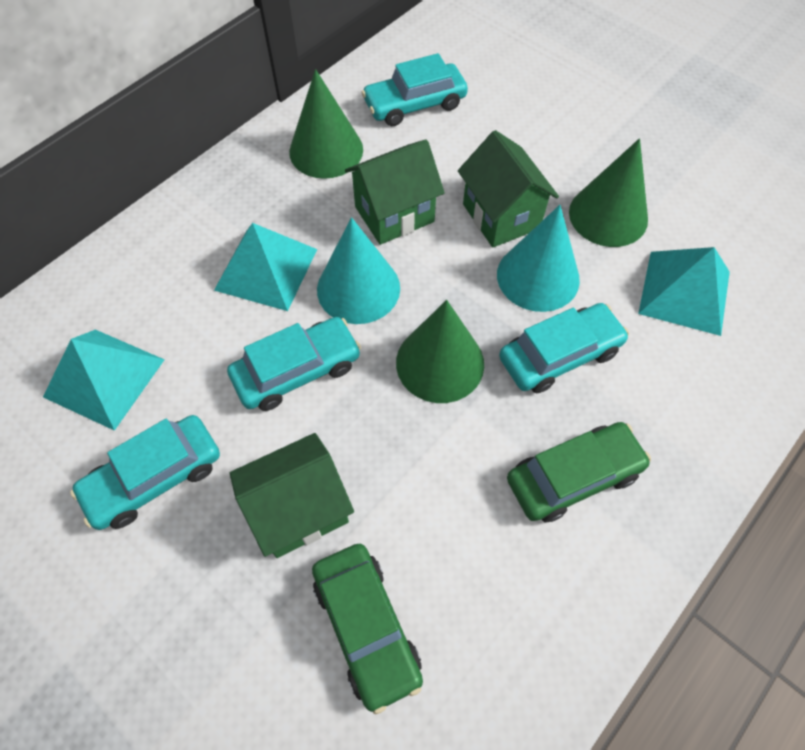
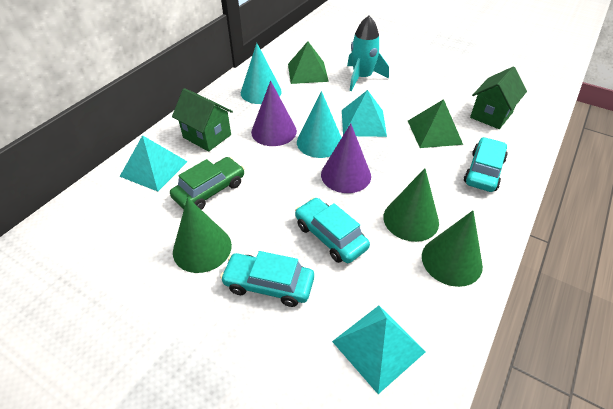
green car: [312,544,423,714] [507,422,651,523] = 2 -> [170,157,245,210] = 1
green house: [230,433,354,558] [345,139,445,245] [458,130,559,248] = 3 -> [172,88,233,152] [470,67,527,129] = 2
green pyramid: none = 0 -> [288,41,329,84] [408,99,463,148] = 2
purple cone: none = 0 -> [251,81,297,146] [321,123,371,193] = 2
turquoise car: [70,415,220,530] [227,317,361,411] [361,53,468,126] [499,303,629,393] = 4 -> [220,251,314,307] [295,198,370,263] [464,137,508,192] = 3
turquoise rocket: none = 0 -> [347,16,389,91] = 1

